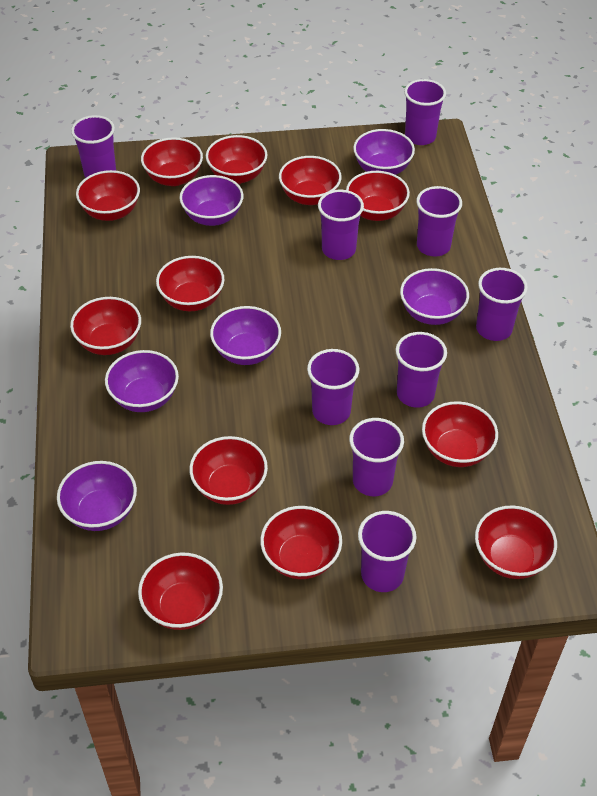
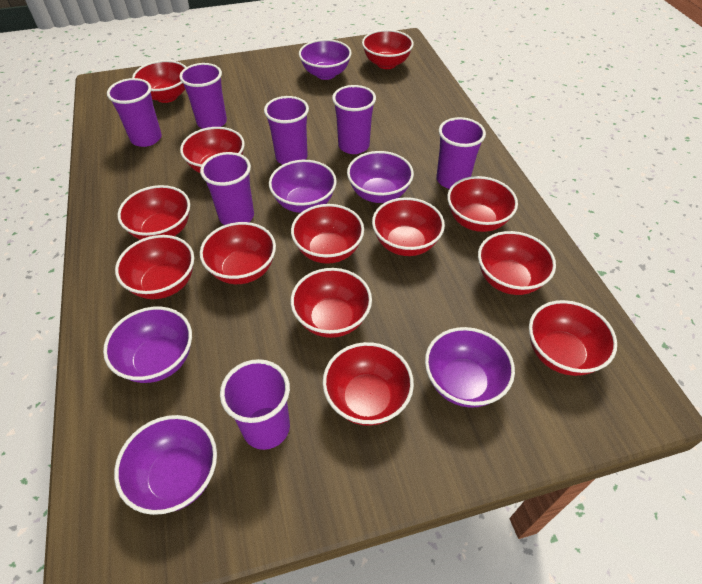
purple cup: [71,115,116,178] [307,349,359,425] [318,190,364,260] [349,418,404,496] [358,511,417,592] [395,332,447,408] [404,79,446,145] [416,186,462,257] [476,268,528,341] = 9 -> [107,78,162,147] [179,63,227,129] [200,152,254,225] [220,359,290,450] [264,96,309,165] [332,85,376,154] [436,117,486,189] = 7
red bowl: [70,297,141,355] [76,170,140,221] [138,553,223,630] [141,137,203,186] [156,256,224,311] [189,436,268,505] [206,135,267,184] [260,506,342,579] [279,156,342,205] [346,171,410,221] [422,401,498,467] [475,505,557,579] = 12 -> [115,235,194,299] [117,185,190,240] [132,60,186,103] [180,127,245,173] [200,222,276,284] [291,204,364,264] [291,268,372,338] [323,342,414,426] [362,30,414,69] [372,197,445,256] [447,176,518,232] [478,231,556,295] [529,300,617,376] = 13

